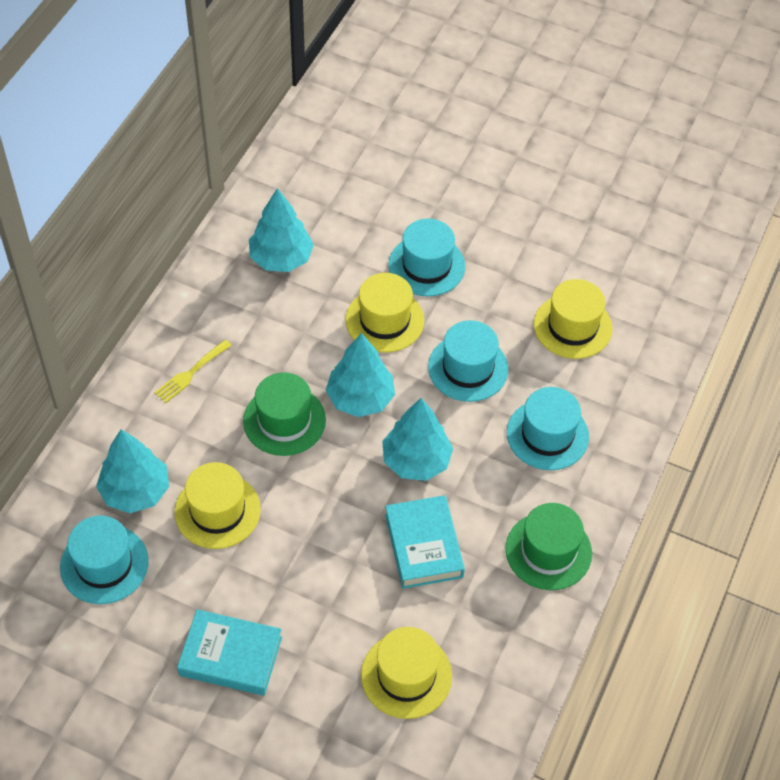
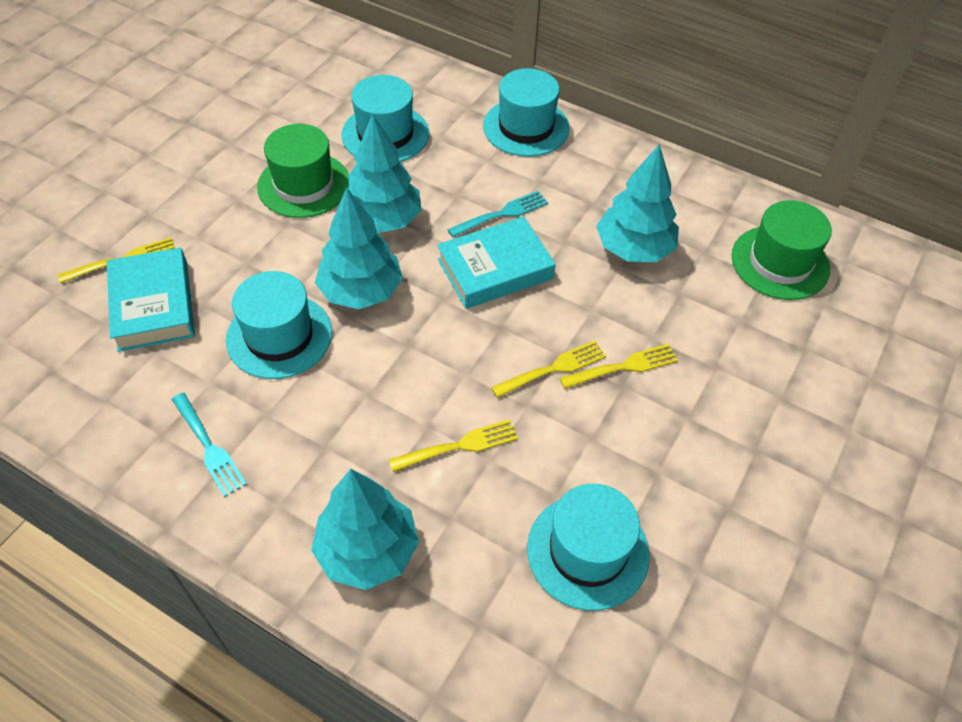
turquoise fork: none = 0 -> [171,393,247,497] [447,191,548,237] = 2
yellow fork: [154,339,232,403] = 1 -> [58,238,175,284] [389,419,518,472] [491,340,606,398] [560,344,678,389] = 4
yellow hat: [175,462,261,549] [345,273,424,353] [361,627,452,719] [534,279,613,359] = 4 -> none = 0

